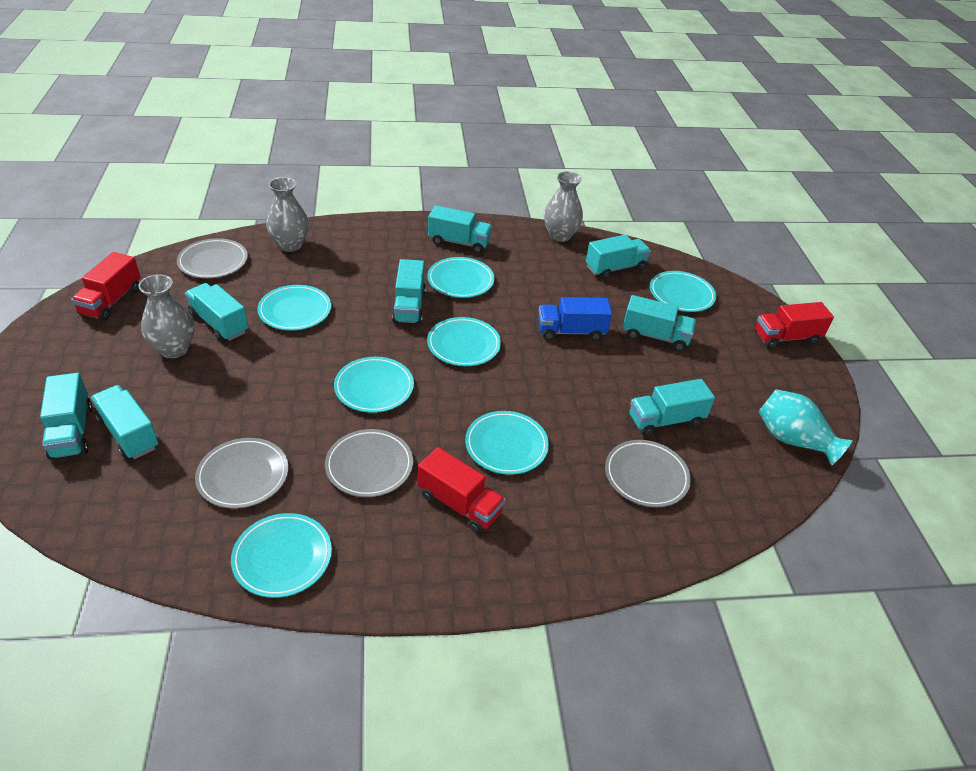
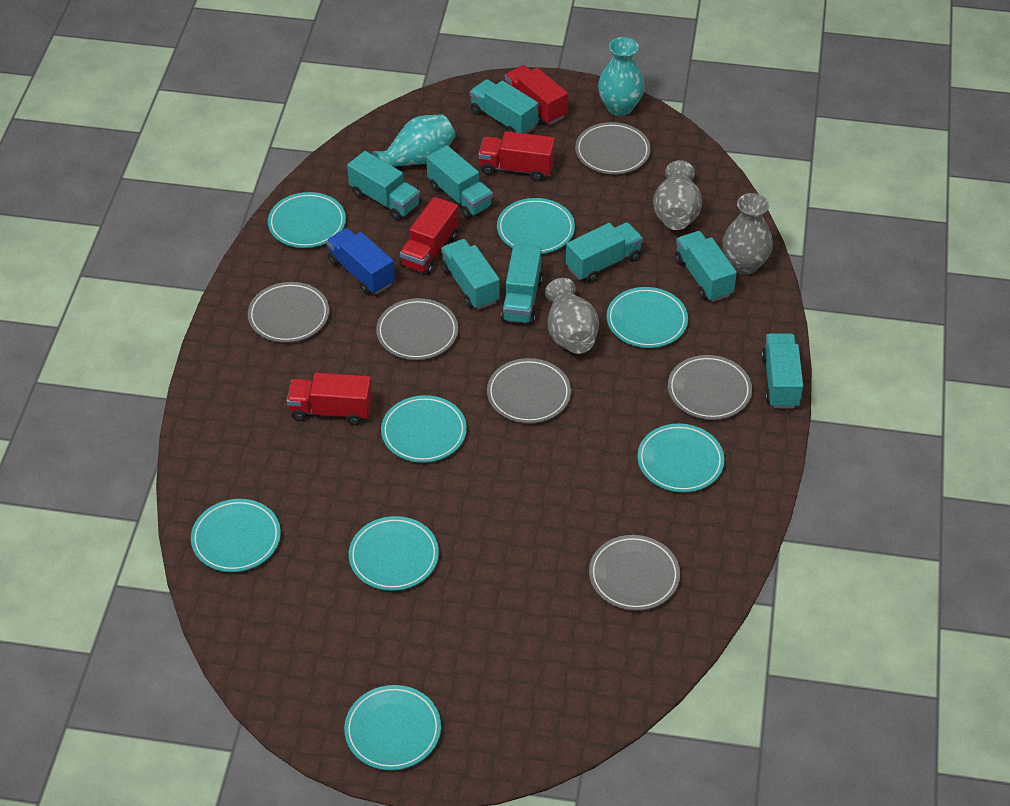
grey plate: [177,238,248,278] [195,438,288,509] [325,429,413,497] [605,440,691,507] = 4 -> [248,282,329,343] [376,298,458,360] [487,358,571,423] [575,122,651,174] [589,535,680,611] [668,355,752,420] = 6
red truck: [71,252,141,321] [418,447,506,534] [755,302,834,349] = 3 -> [287,373,372,425] [400,197,459,275] [479,131,555,181] [505,65,568,125] = 4
turquoise plate: [231,513,332,598] [257,285,331,331] [334,357,414,413] [427,257,494,298] [427,317,501,366] [465,411,549,475] [650,271,716,312] = 7 -> [191,499,281,572] [268,192,346,248] [344,685,441,770] [349,516,439,591] [381,395,467,463] [497,198,575,254] [607,287,688,348] [637,424,724,493] = 8
turquoise vase: [758,389,853,466] = 1 -> [373,114,456,167] [598,37,645,116] = 2

